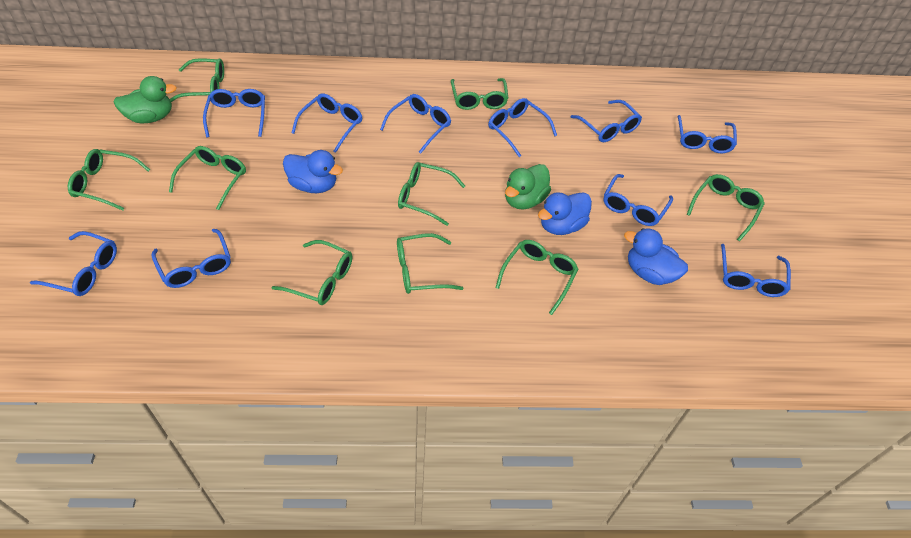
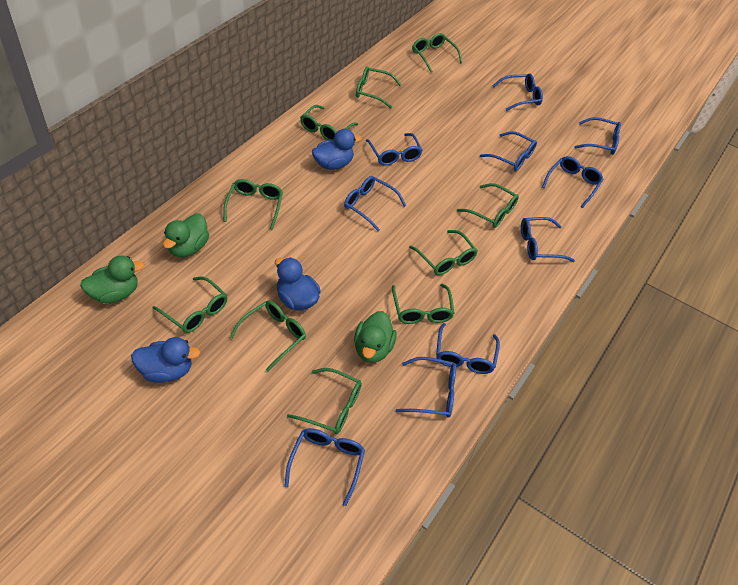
green duck: [114,76,177,123] [505,164,551,209] = 2 -> [80,256,144,304] [163,214,209,257] [354,311,397,363] = 3
green glasses: [68,149,151,210] [169,146,246,210] [170,58,224,102] [271,240,352,305] [397,233,463,294] [398,162,465,226] [451,78,508,110] [495,240,578,315] [687,174,765,241] = 9 -> [153,276,227,333] [223,179,283,230] [230,300,306,371] [287,368,362,434] [300,105,358,141] [356,66,402,108] [392,284,455,324] [409,230,478,275] [412,33,462,72] [457,183,519,228] = 10

